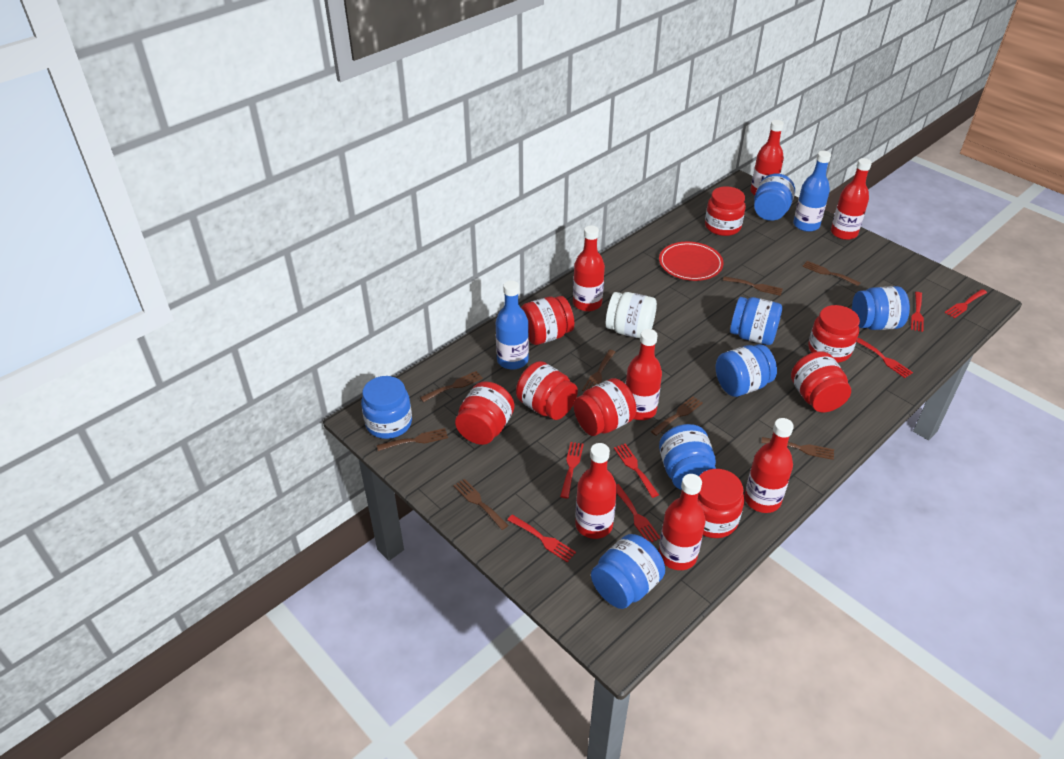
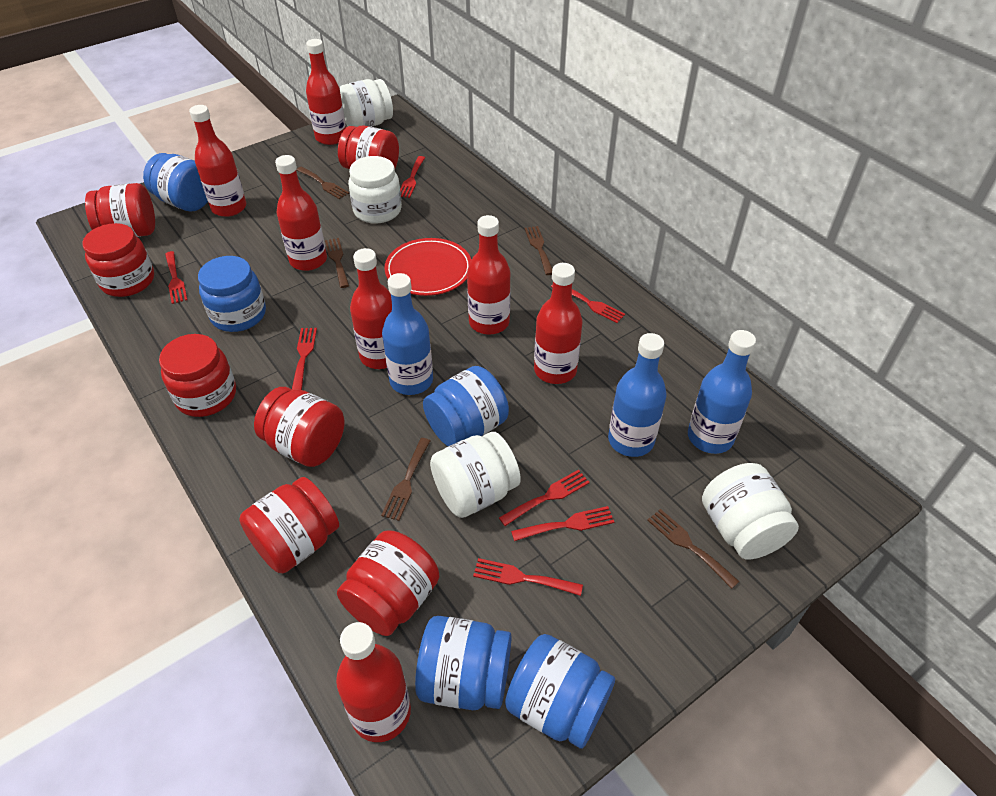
blue bottle: [496,281,529,370] [793,151,831,232] = 2 -> [382,273,433,395] [608,333,667,457] [688,330,756,454] = 3
blue jar: [361,376,412,439] [591,534,665,609] [659,424,716,490] [716,344,777,397] [730,297,783,345] [754,174,795,221] [852,286,910,330] = 7 -> [143,153,208,212] [198,256,266,332] [415,616,512,710] [423,366,509,446] [505,634,615,749] = 5
brown fork: [377,428,448,451] [420,371,483,402] [453,479,509,530] [582,350,615,391] [651,396,703,436] [723,276,783,296] [761,437,834,460] [802,261,860,286] = 8 -> [296,166,349,199] [325,238,349,288] [381,438,430,521] [525,226,552,275] [647,509,740,589] = 5
red jar: [455,381,514,445] [516,361,578,420] [521,296,574,345] [574,378,637,436] [698,469,744,538] [705,186,746,236] [791,352,851,412] [808,305,860,363] = 8 -> [82,223,154,297] [85,183,155,237] [159,334,236,417] [239,477,339,573] [254,387,344,467] [337,531,439,636] [338,125,399,169] = 7
white jar: [606,292,657,338] = 1 -> [339,79,393,127] [348,156,402,224] [430,432,521,518] [702,463,799,560] = 4

